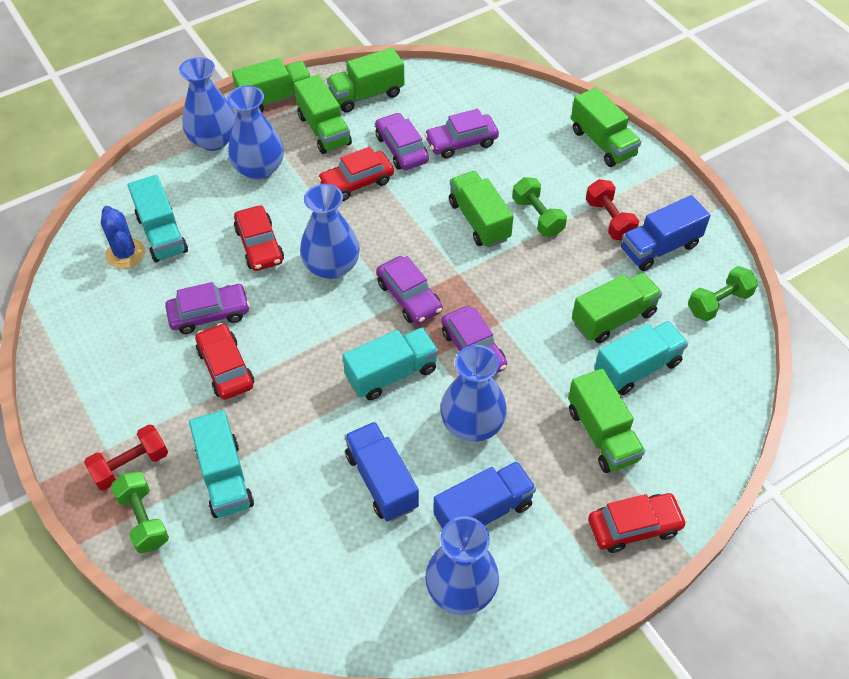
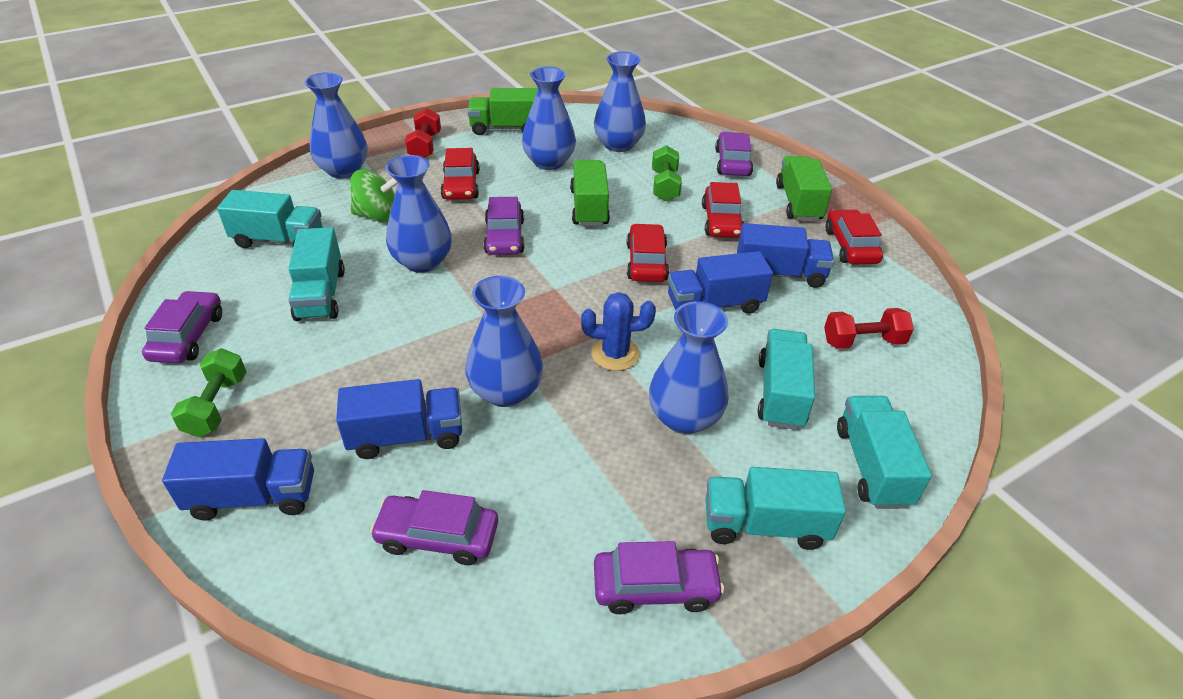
blue truck: [345,422,419,521] [434,461,536,529] [621,195,710,271] = 3 -> [162,438,314,520] [336,379,462,459] [668,251,773,314] [737,223,834,288] = 4
blue vase: [179,57,236,151] [228,86,284,180] [300,184,360,279] [425,516,499,615] [440,345,507,442] = 5 -> [304,72,368,179] [385,155,452,273] [465,276,543,407] [522,67,576,170] [594,52,646,152] [649,301,729,434] = 6
green dumbbell: [111,471,169,553] [512,177,567,237] [688,266,758,321] = 3 -> [171,348,247,437] [652,145,682,201] = 2
green spinning top: none = 0 -> [350,169,398,223] = 1
green truck: [232,58,311,112] [294,74,352,154] [327,47,405,113] [449,171,514,248] [568,369,645,473] [571,87,641,167] [572,272,662,343] = 7 -> [468,88,538,135] [570,160,610,226] [776,156,832,221] = 3
turquoise truck: [128,175,188,262] [189,410,254,518] [342,327,438,400] [594,321,688,395] = 4 -> [217,190,322,248] [288,227,345,321] [706,467,846,550] [758,329,815,430] [837,396,932,509] = 5

